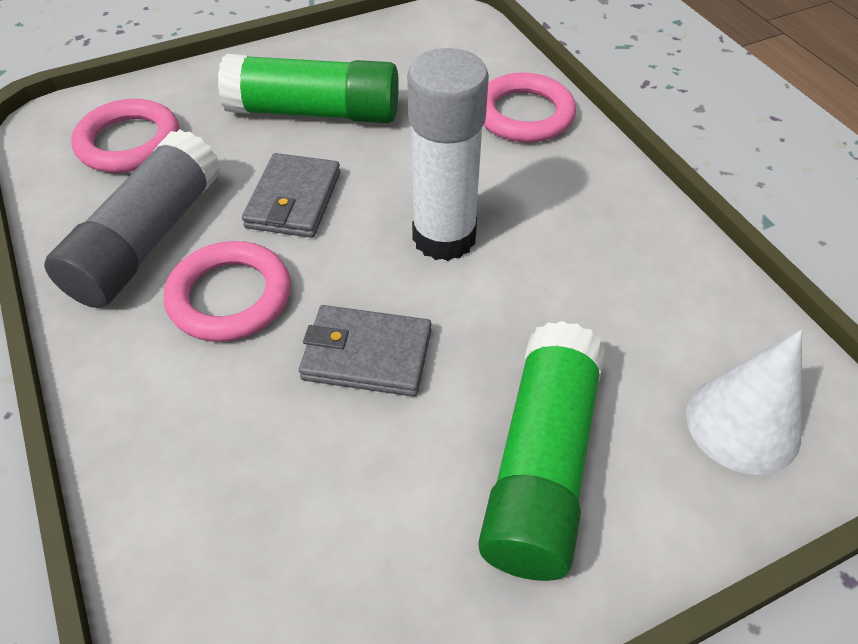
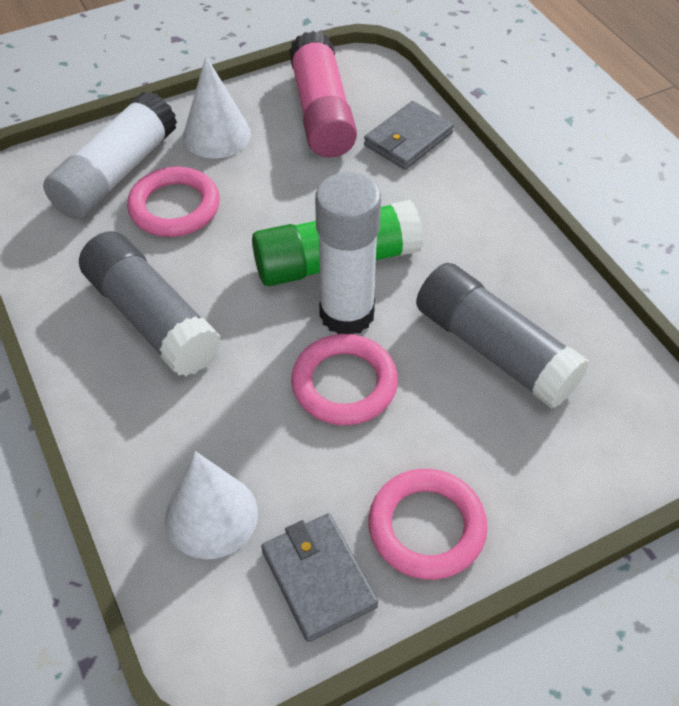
green glue stick: [218,54,399,123] [478,321,605,581] = 2 -> [252,200,423,286] = 1
grey glue stick: [44,129,221,308] = 1 -> [79,231,221,376] [416,263,589,408] = 2
pink glue stick: none = 0 -> [289,31,357,158] = 1
white cone: [686,330,802,475] = 1 -> [165,451,258,559] [183,56,251,158] = 2
white glue stick: [407,48,489,261] = 1 -> [43,91,177,220] [315,172,381,334] = 2

